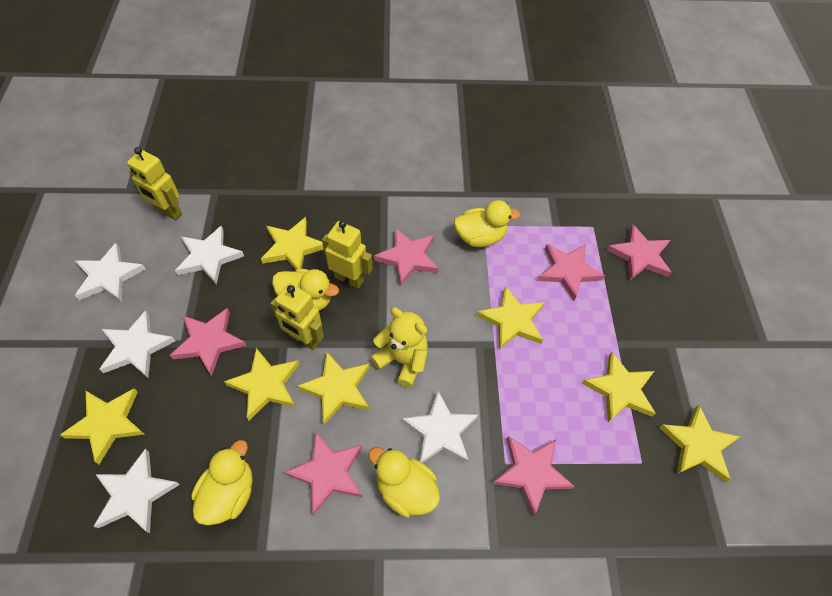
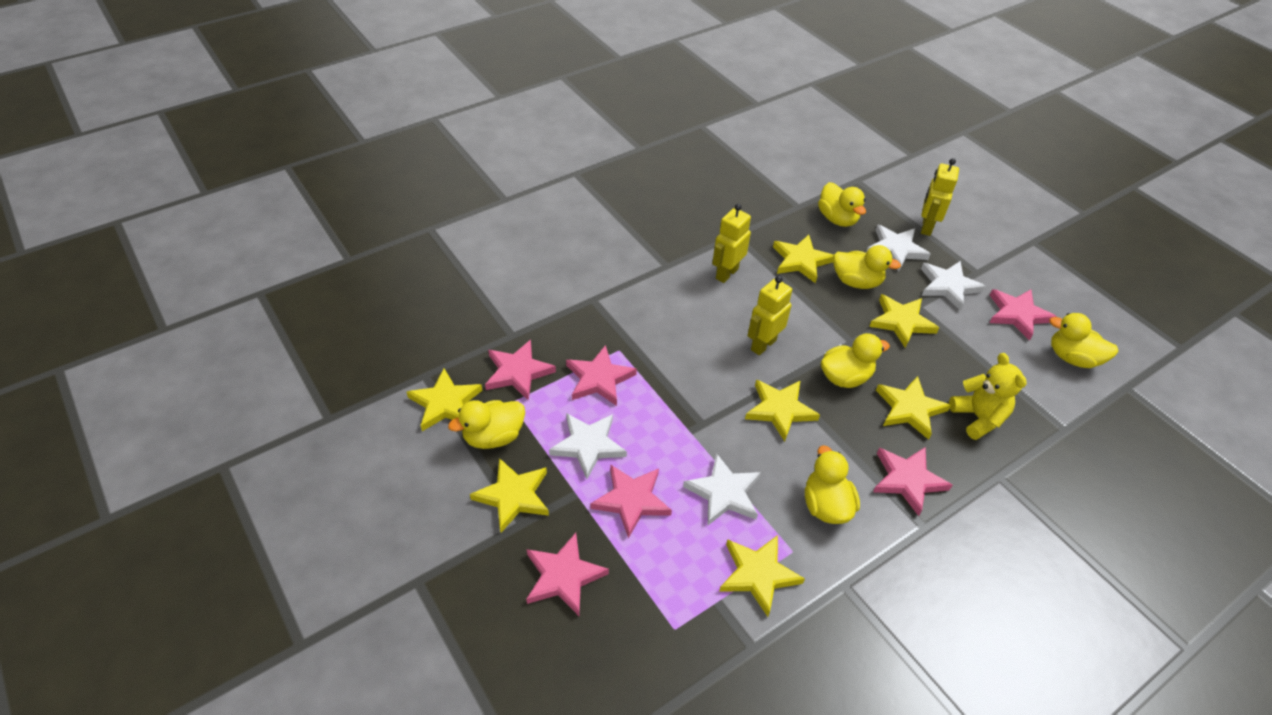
white star: [75,243,146,302] [94,449,180,533] [99,310,175,378] [175,225,244,285] [402,391,478,463] = 5 -> [549,413,627,479] [683,453,761,525] [866,225,930,272] [921,261,986,311] = 4
yellow duck: [191,440,252,525] [272,269,339,311] [368,447,440,517] [454,200,520,247] = 4 -> [448,400,525,449] [805,445,860,524] [818,182,866,227] [821,333,890,388] [833,245,901,289] [1049,313,1118,368] = 6

